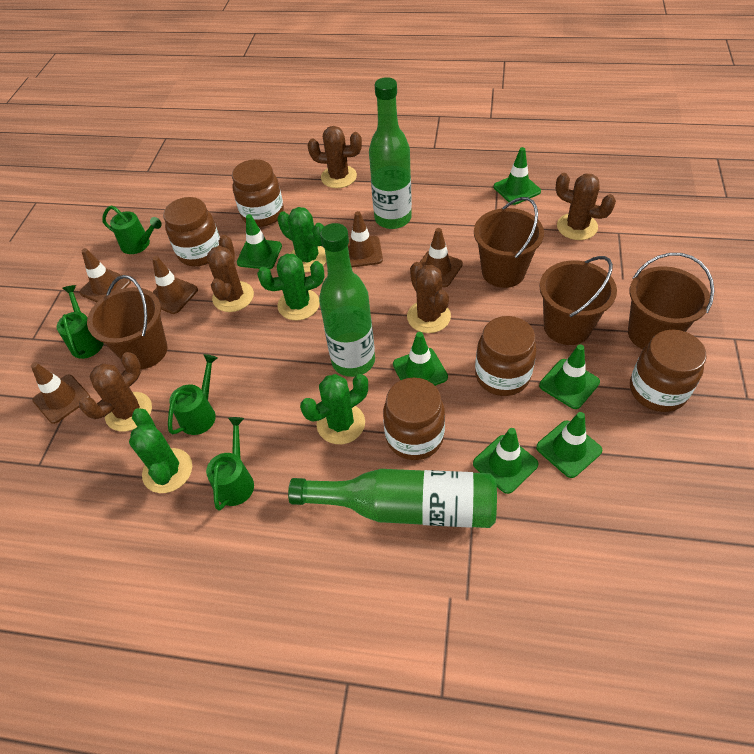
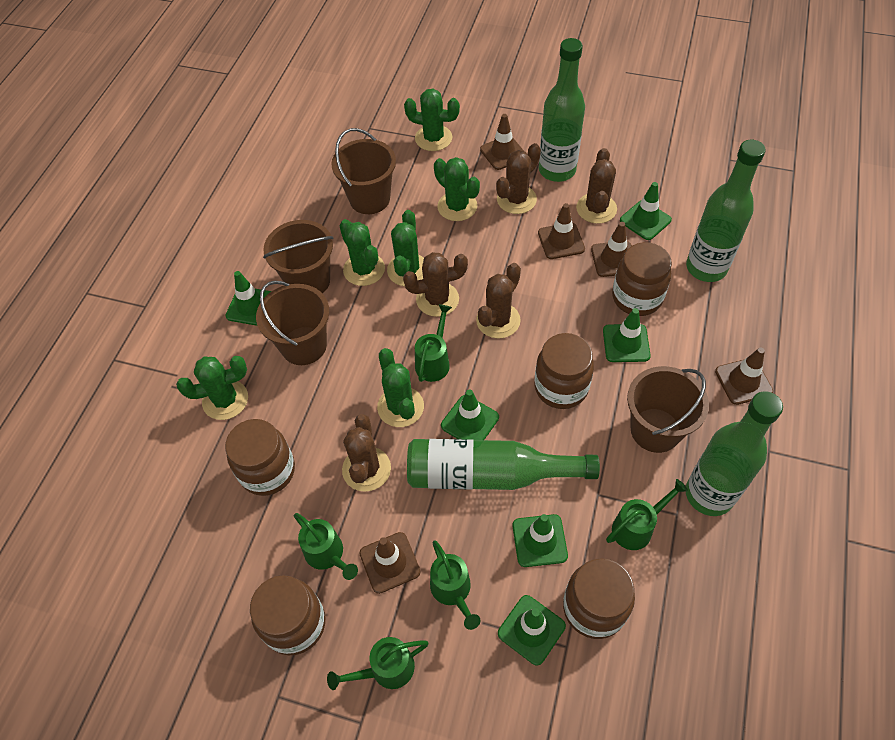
green bottle: [288,469,497,528] [319,223,375,377] [369,77,412,229] = 3 -> [407,439,600,490] [539,38,585,182] [686,140,766,282] [686,391,783,516] = 4
green cactus: [129,408,192,493] [257,254,324,320] [277,207,326,272] [300,374,368,444] = 4 -> [176,356,248,420] [339,219,385,286] [377,348,424,427] [387,210,424,286] [404,89,460,151] [434,157,480,221] = 6
green watering can: [57,285,103,359] [102,205,162,254] [168,354,218,435] [206,417,254,511] = 4 -> [294,513,358,580] [327,637,428,690] [415,304,452,382] [430,540,481,630] [606,479,688,550] = 5

